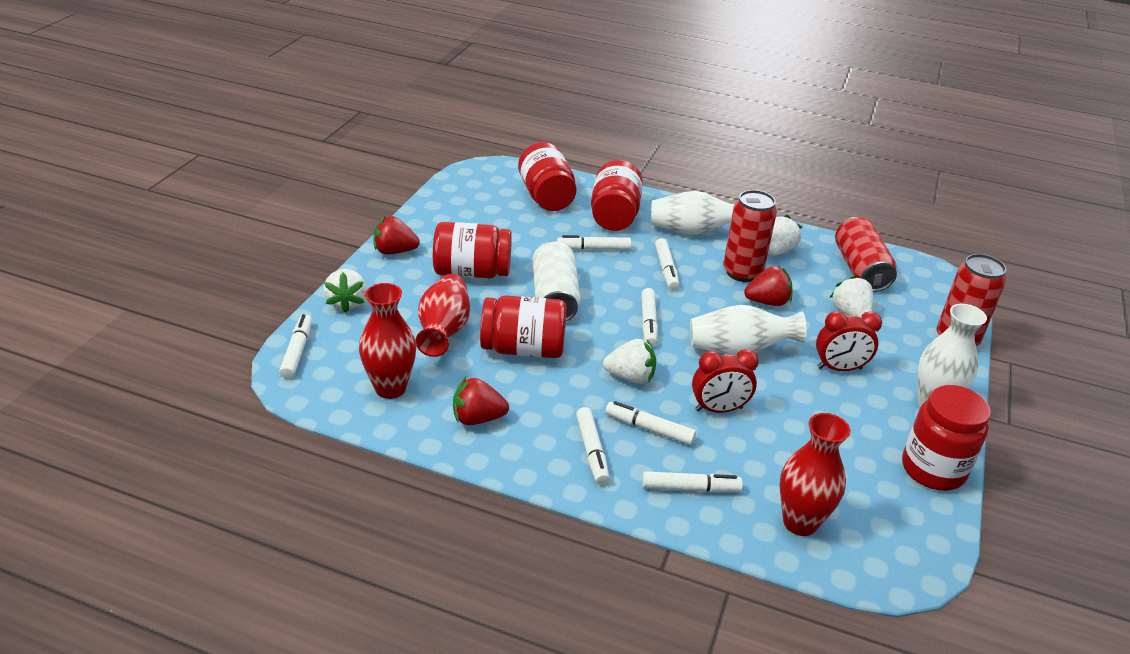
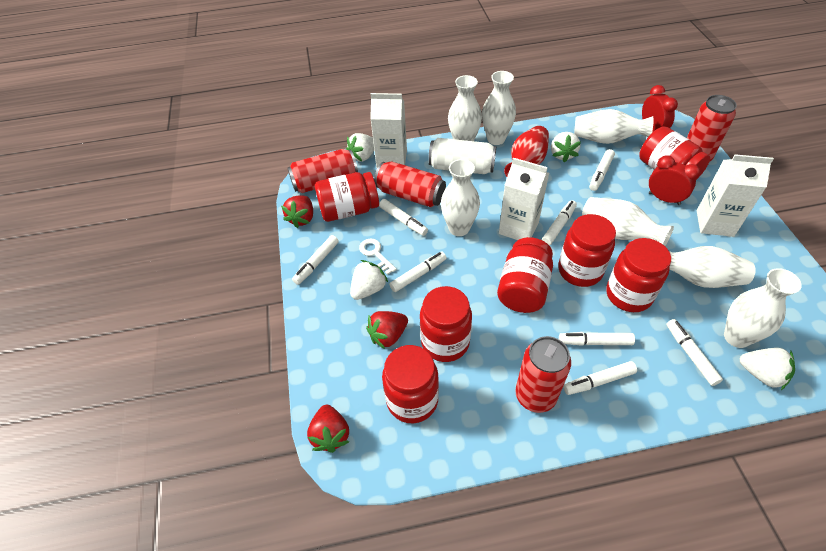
red can: [723,190,777,282] [835,217,897,292] [937,254,1006,346] = 3 -> [288,149,358,193] [374,162,446,207] [515,336,571,413] [687,95,737,161] = 4
red jar: [433,222,512,278] [480,295,567,358] [518,142,577,211] [591,160,643,231] [902,385,991,491] = 5 -> [315,172,379,222] [382,345,439,423] [420,286,472,362] [497,237,553,313] [558,214,616,287] [606,238,671,312] [639,126,710,180] = 7
red vase: [359,283,416,399] [416,274,470,357] [780,413,851,536] = 3 -> [504,126,549,177] = 1
white carton: none = 0 -> [370,93,407,168] [499,158,549,240] [697,154,774,237] = 3
white key: none = 0 -> [359,239,397,275] = 1
white marker: [279,314,312,379] [557,235,631,250] [576,407,609,484] [606,401,696,445] [641,288,658,346] [642,471,743,493] [655,238,679,290] = 7 -> [292,235,339,285] [379,199,428,236] [389,252,446,292] [542,200,577,246] [559,332,635,346] [563,361,637,395] [589,149,615,191] [666,319,723,386] = 8
white vase: [651,191,734,235] [690,305,807,356] [918,304,987,407] = 3 -> [441,159,480,236] [448,75,482,141] [482,71,516,145] [574,109,654,144] [582,197,674,246] [669,246,756,288] [724,268,802,348] = 7

